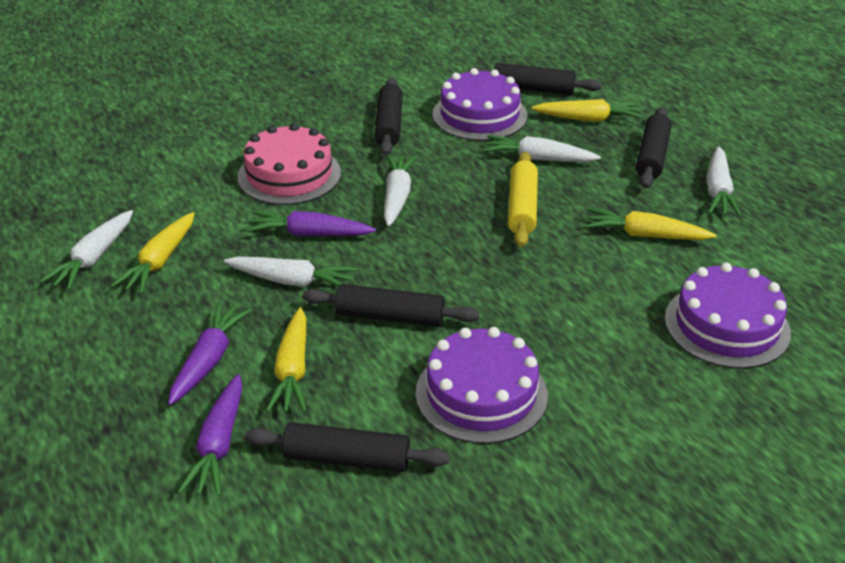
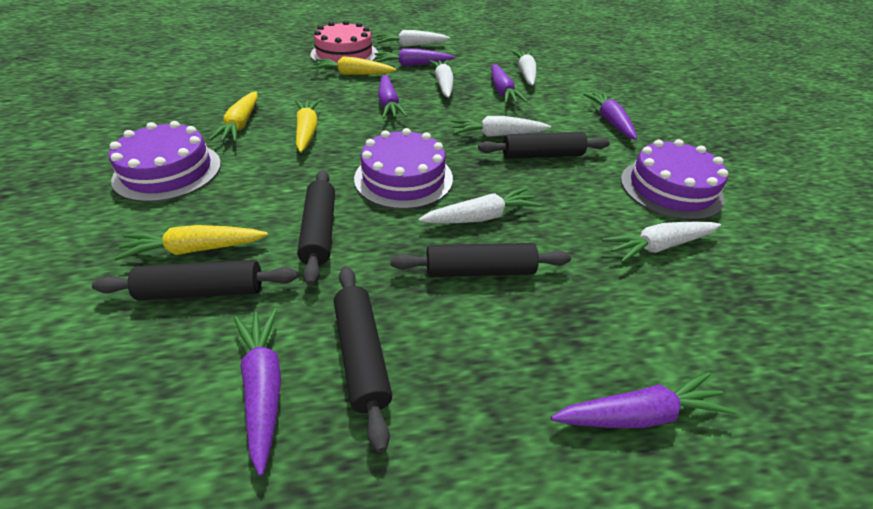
purple carrot: [168,303,251,405] [178,374,242,496] [246,211,376,236] = 3 -> [234,308,281,476] [375,48,454,66] [378,75,407,119] [491,64,528,104] [551,372,737,428] [583,92,637,140] = 6
white carrot: [40,210,133,290] [224,256,357,287] [384,155,417,227] [483,135,601,162] [707,146,742,217] = 5 -> [376,30,450,47] [418,187,541,223] [429,60,454,98] [451,116,551,137] [512,51,537,86] [602,221,721,263] = 6
yellow rolling pin: [508,152,538,247] = 1 -> none = 0

